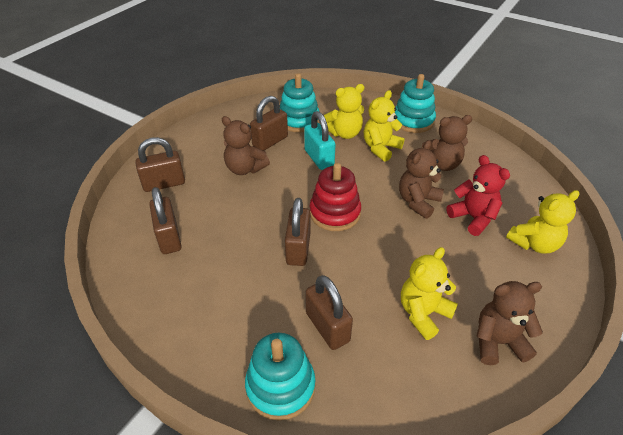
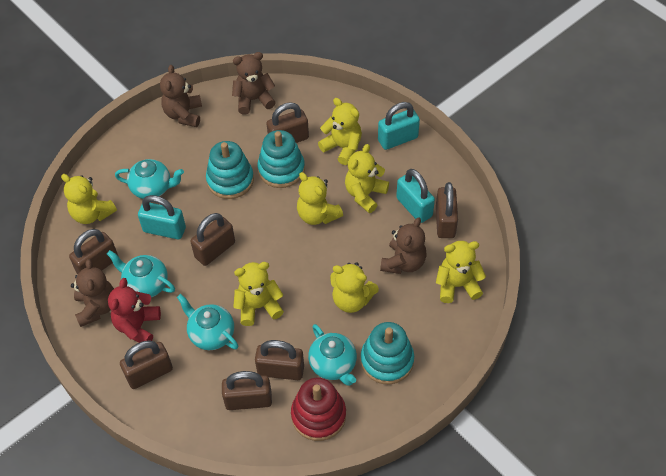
brown padlock: [135,137,185,192] [149,187,182,254] [250,96,288,151] [285,198,310,266] [305,275,353,350] = 5 -> [69,229,118,274] [120,340,173,389] [191,213,235,266] [222,371,272,410] [255,340,304,380] [266,103,309,143] [436,182,458,238] = 7
turquoise padlock: [304,111,335,170] = 1 -> [138,195,186,239] [378,102,420,150] [396,169,435,223] = 3
turquoise teapot: none = 0 -> [107,250,175,297] [115,159,184,199] [177,294,239,350] [308,324,357,386] = 4
yellow teddy bear: [324,84,364,139] [364,90,405,162] [401,247,458,340] [506,190,579,254] = 4 -> [61,174,117,224] [233,262,284,326] [297,172,343,225] [318,98,362,165] [330,262,379,313] [345,144,389,213] [436,241,486,303] = 7

